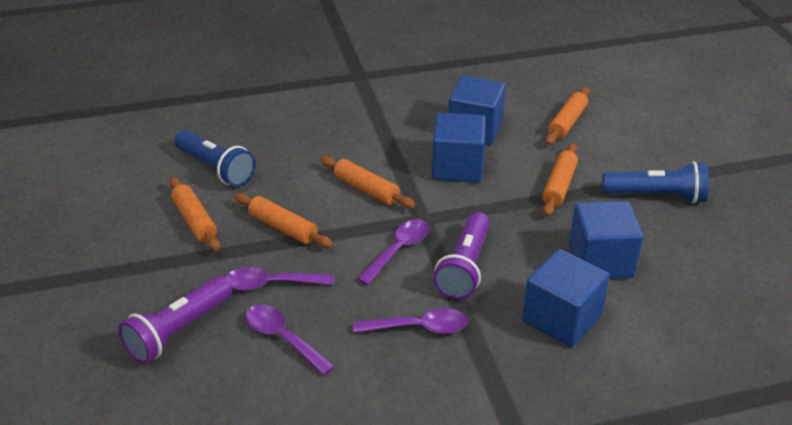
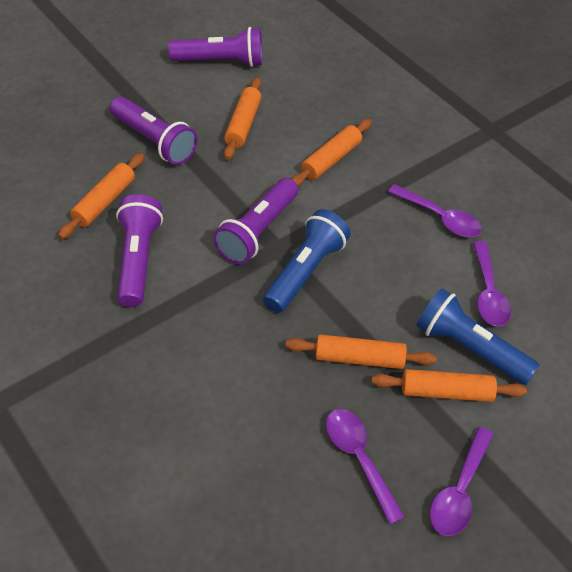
blue cube: [432,113,486,183] [448,76,506,145] [522,249,610,347] [569,201,643,279] = 4 -> none = 0
purple flashlight: [118,276,232,364] [433,212,490,299] = 2 -> [110,97,197,165] [116,194,163,307] [168,27,263,67] [213,178,298,264] = 4

